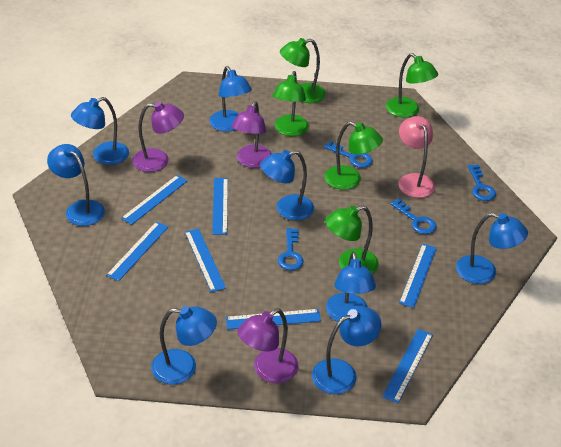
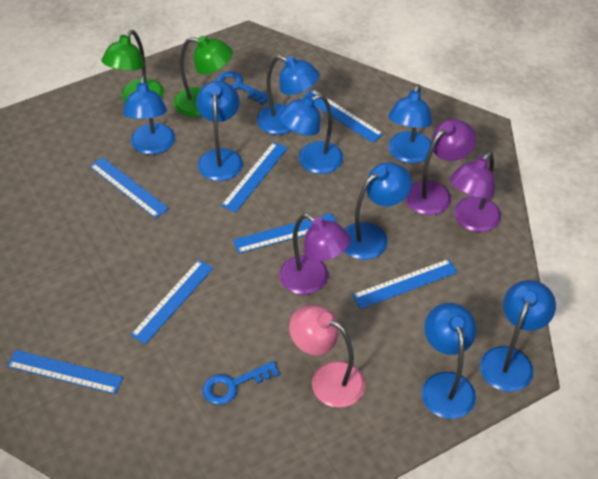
blue key: [278,228,304,270] [324,141,373,168] [390,198,437,234] [468,165,496,201] = 4 -> [202,361,280,405] [216,71,269,105] = 2
green lamp: [272,71,309,136] [280,38,326,103] [324,122,383,190] [325,205,379,274] [386,53,438,117] = 5 -> [102,30,164,102] [174,36,233,117] = 2

